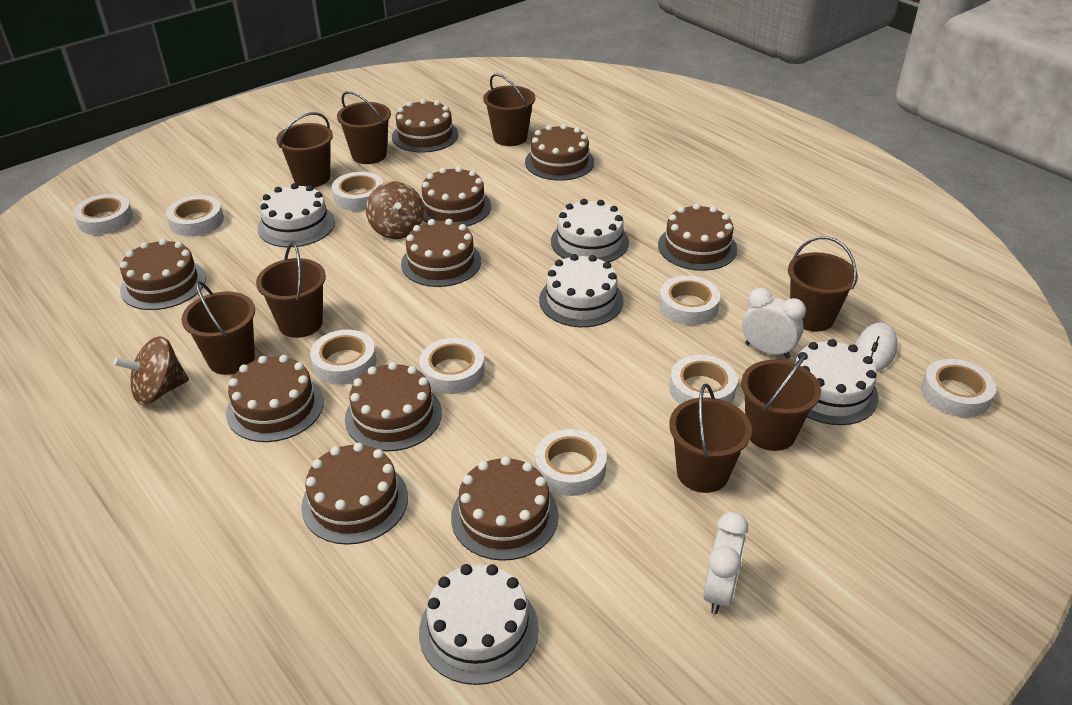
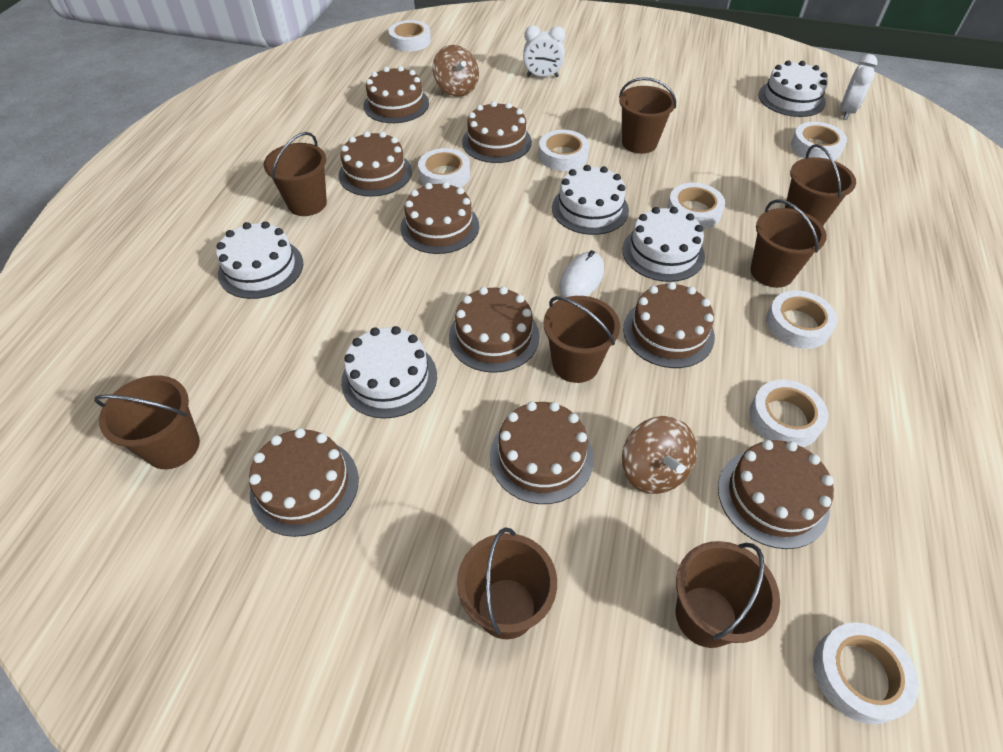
brown cake: [120,239,206,310] [226,355,324,442] [301,443,408,545] [345,362,442,451] [392,99,459,153] [401,219,481,287] [422,166,491,226] [451,456,559,561] [525,124,594,181] [658,204,737,271] = 10 -> [249,428,359,537] [338,131,412,197] [363,66,429,123] [400,182,479,254] [449,286,540,373] [462,101,532,163] [490,401,594,504] [623,282,715,368] [718,440,834,549] = 9
white tape: [73,194,133,235] [166,195,224,237] [310,330,377,385] [332,172,383,211] [419,338,485,394] [535,429,607,496] [659,276,720,325] [669,355,738,405] [921,359,996,418] = 9 -> [389,20,431,52] [418,148,470,188] [539,130,589,171] [667,183,725,229] [749,380,828,447] [766,290,837,349] [791,122,847,160] [813,622,919,725] = 8

